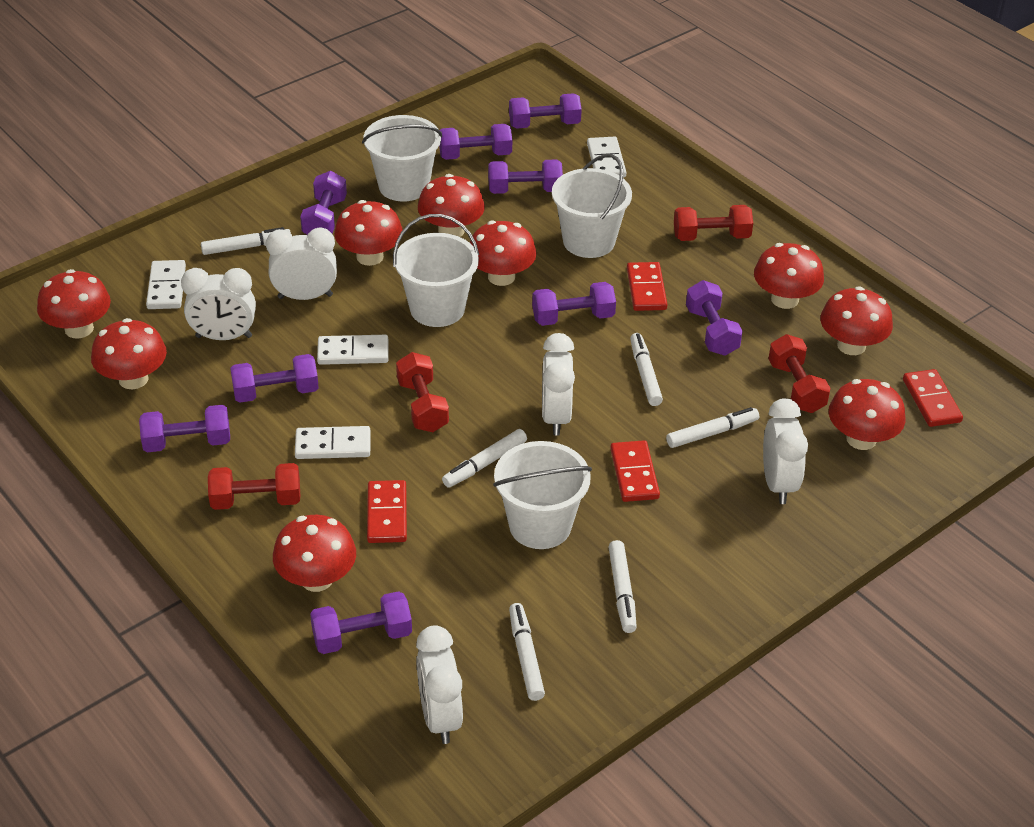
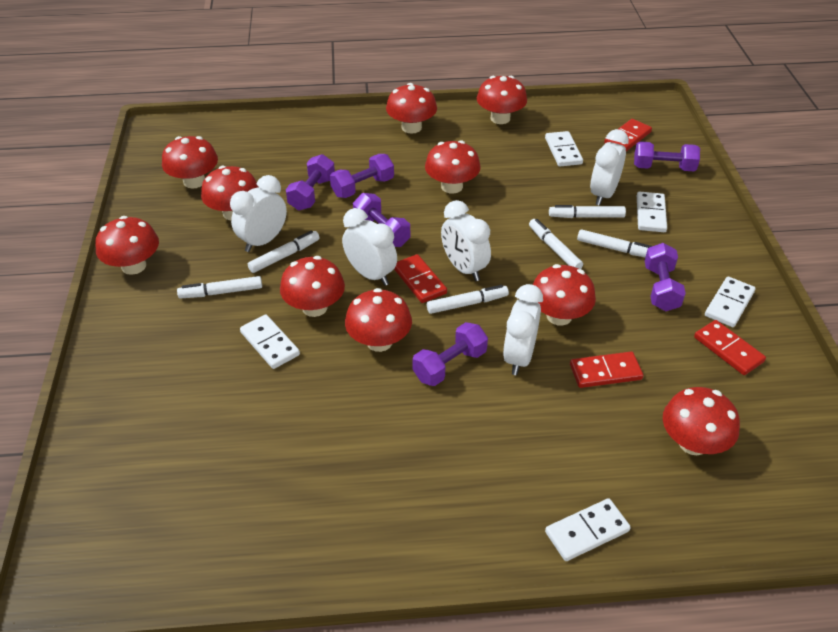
purple dumbbell: [139,405,230,452] [230,354,319,403] [300,171,347,235] [310,591,412,654] [439,124,512,160] [488,159,563,194] [509,93,582,129] [532,282,616,326] [686,280,743,356] = 9 -> [286,154,335,210] [330,154,394,198] [353,193,410,247] [413,322,488,386] [634,141,700,171] [645,243,686,311] = 6
red dumbbell: [208,463,300,510] [396,352,449,432] [674,205,753,241] [768,334,831,413] = 4 -> none = 0
red mushroom: [37,269,111,338] [91,318,167,389] [273,515,356,592] [334,200,403,266] [418,174,485,237] [470,220,537,286] [754,243,824,309] [820,286,893,355] [829,379,905,450] = 9 -> [95,216,159,275] [162,136,218,189] [201,166,259,220] [280,256,345,317] [345,288,412,352] [386,83,437,134] [425,140,481,193] [477,76,527,124] [533,264,596,326] [663,387,740,455] = 10
white bucket: [362,115,442,202] [393,214,479,327] [493,441,592,549] [552,154,632,258] = 4 -> none = 0
white domino: [146,260,186,309] [295,426,371,459] [317,335,389,365] [587,137,626,178] = 4 -> [240,314,300,369] [545,131,583,167] [545,498,631,561] [637,192,667,232] [705,277,756,327] = 5

